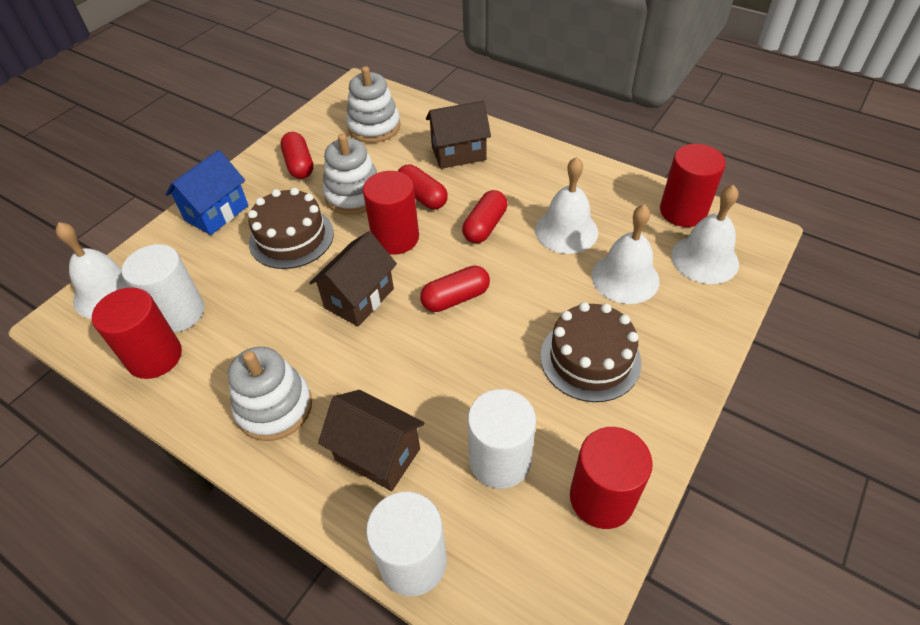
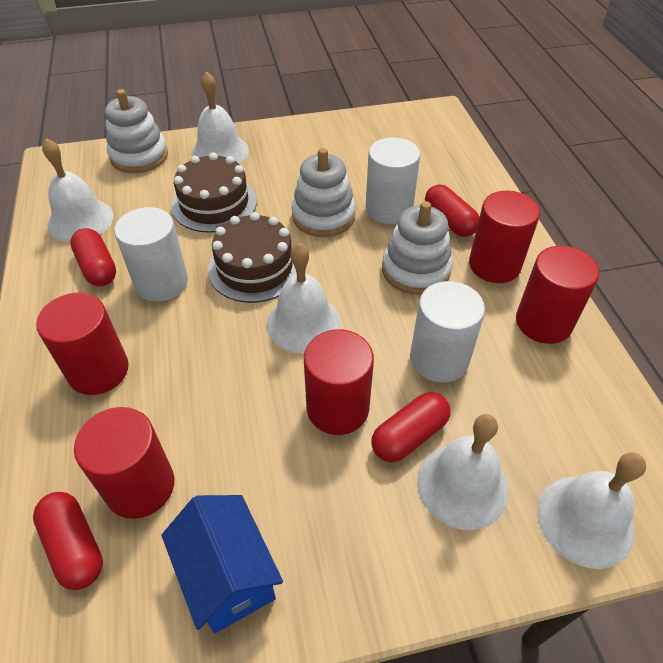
brown house: [309,231,397,326] [318,390,425,491] [426,100,491,169] = 3 -> none = 0
red cylinder: [92,287,182,379] [363,171,419,254] [570,427,653,529] [660,144,726,227] = 4 -> [36,292,129,395] [74,407,174,519] [304,329,374,435] [469,191,540,283] [516,246,599,344] = 5
white bell: [56,222,129,319] [535,157,598,254] [592,205,660,304] [671,185,739,284] = 4 -> [42,138,114,242] [191,71,249,163] [267,243,341,353] [417,414,509,530] [537,453,646,569] = 5

